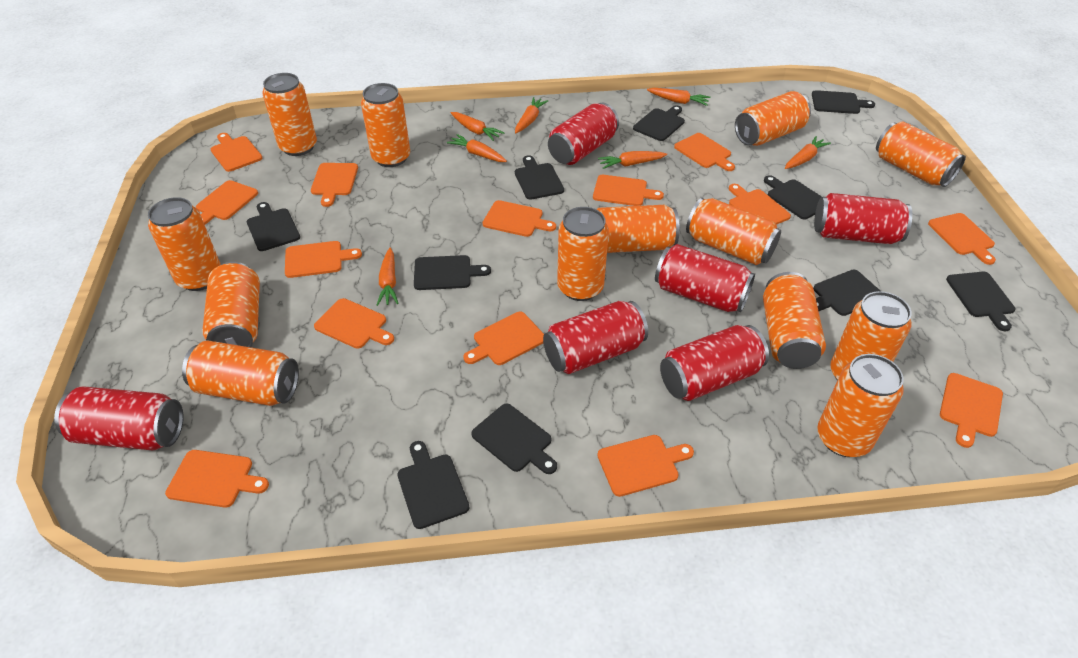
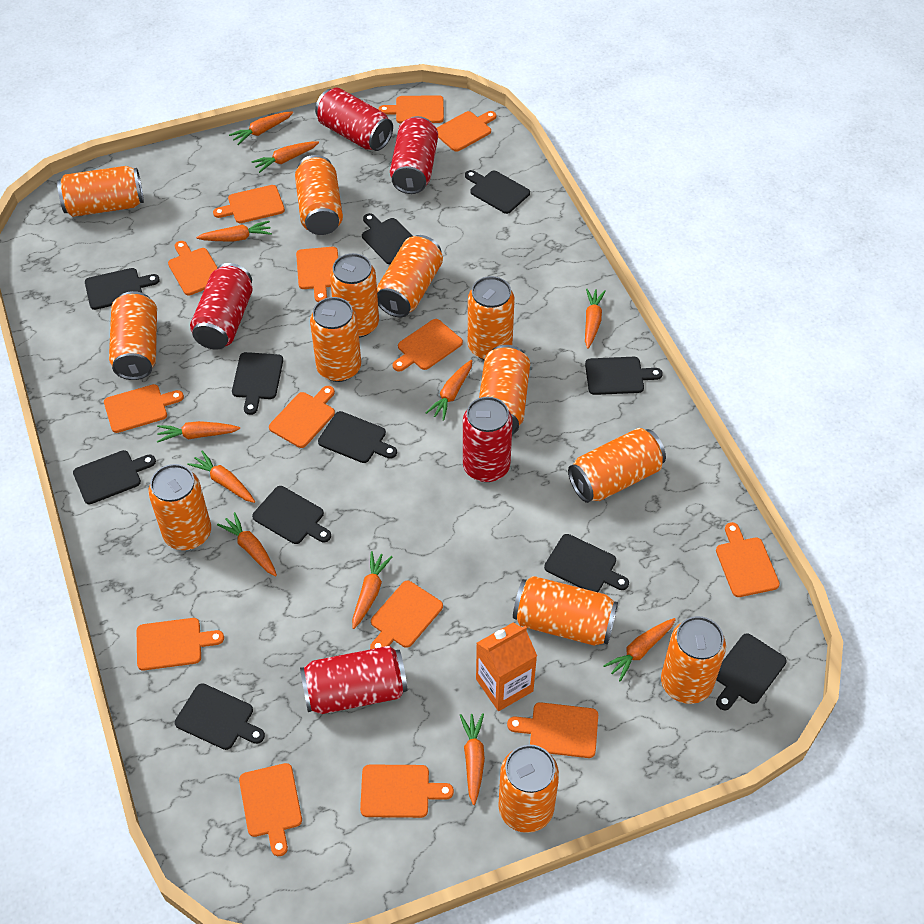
black cutting board: [247,202,300,251] [397,441,469,529] [414,255,491,290] [471,404,557,474] [515,155,564,200] [633,105,685,141] [764,175,822,219] [812,90,875,114] [813,270,880,316] [946,272,1015,331] = 10 -> [73,450,156,504] [85,268,160,310] [175,683,265,750] [232,352,283,415] [252,486,331,544] [318,411,397,463] [362,213,412,265] [465,170,530,214] [544,534,629,592] [585,357,663,395] [716,633,787,710] = 11
orange carrot: [377,248,399,306] [447,134,507,162] [451,112,504,141] [515,97,548,133] [598,151,667,169] [647,88,710,106] [785,136,831,169] = 7 -> [157,421,240,443] [187,451,255,503] [196,221,272,241] [217,512,277,576] [229,111,293,145] [251,141,319,173] [352,551,392,629] [426,360,473,421] [460,713,485,805] [585,288,606,349] [603,618,676,682] = 11
orange carton: none = 0 -> [476,623,537,711] = 1
red can: [54,386,184,450] [543,301,648,374] [548,103,619,165] [655,244,755,312] [660,325,769,401] [814,193,912,244] = 6 -> [190,263,253,350] [300,646,407,714] [315,87,393,151] [390,116,438,194] [463,397,513,482] = 5

